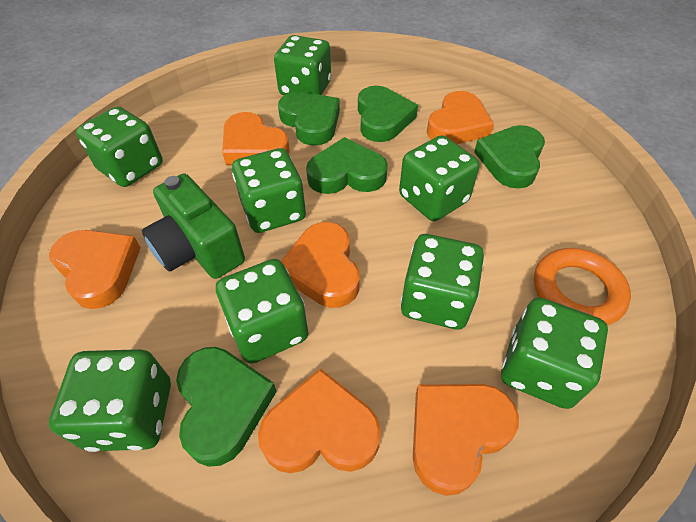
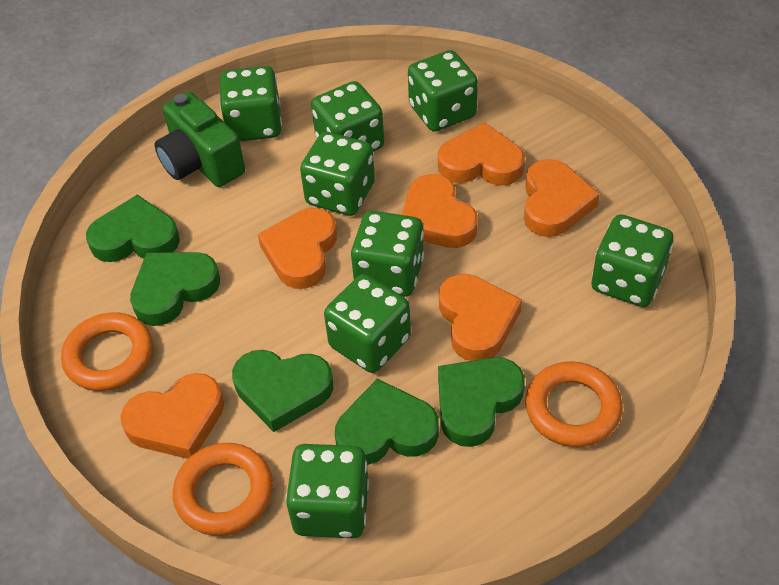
orange ring: [534,248,631,325] = 1 -> [61,312,153,391] [173,443,273,536] [525,361,623,447] = 3

